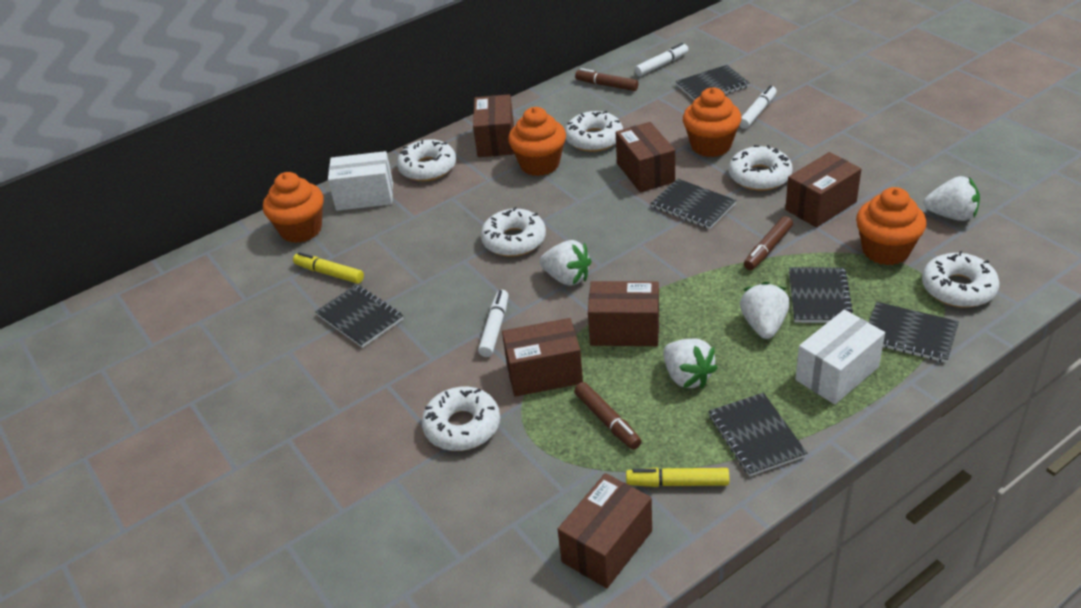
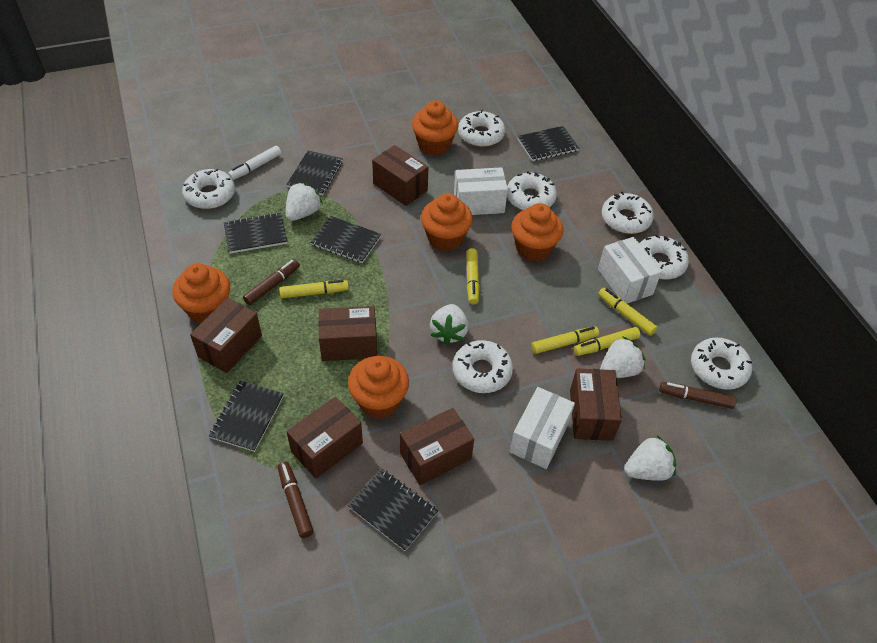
orange cupcake: [263,172,323,243] [508,107,566,176] [683,88,742,157] [856,187,926,265] = 4 -> [173,263,230,323] [348,356,409,418] [412,100,459,156] [421,193,473,251] [511,203,563,261] = 5
white box: [328,151,393,211] [795,310,885,404] = 2 -> [454,167,508,215] [510,387,575,469] [598,237,662,303] = 3
white donut: [397,139,456,181] [422,387,500,451] [481,207,546,257] [565,111,623,152] [729,145,793,191] [922,251,999,308] = 6 -> [182,169,235,209] [453,340,513,393] [458,110,505,147] [507,171,557,210] [602,192,654,234] [639,235,689,280] [691,338,752,390] = 7
white marker: [478,290,508,357] [634,43,689,76] [739,85,777,129] = 3 -> [228,146,281,180] = 1
yellow marker: [293,252,364,284] [626,468,729,487] = 2 -> [279,280,349,298] [466,248,480,305] [531,326,599,354] [574,327,640,356] [598,288,657,336] = 5

